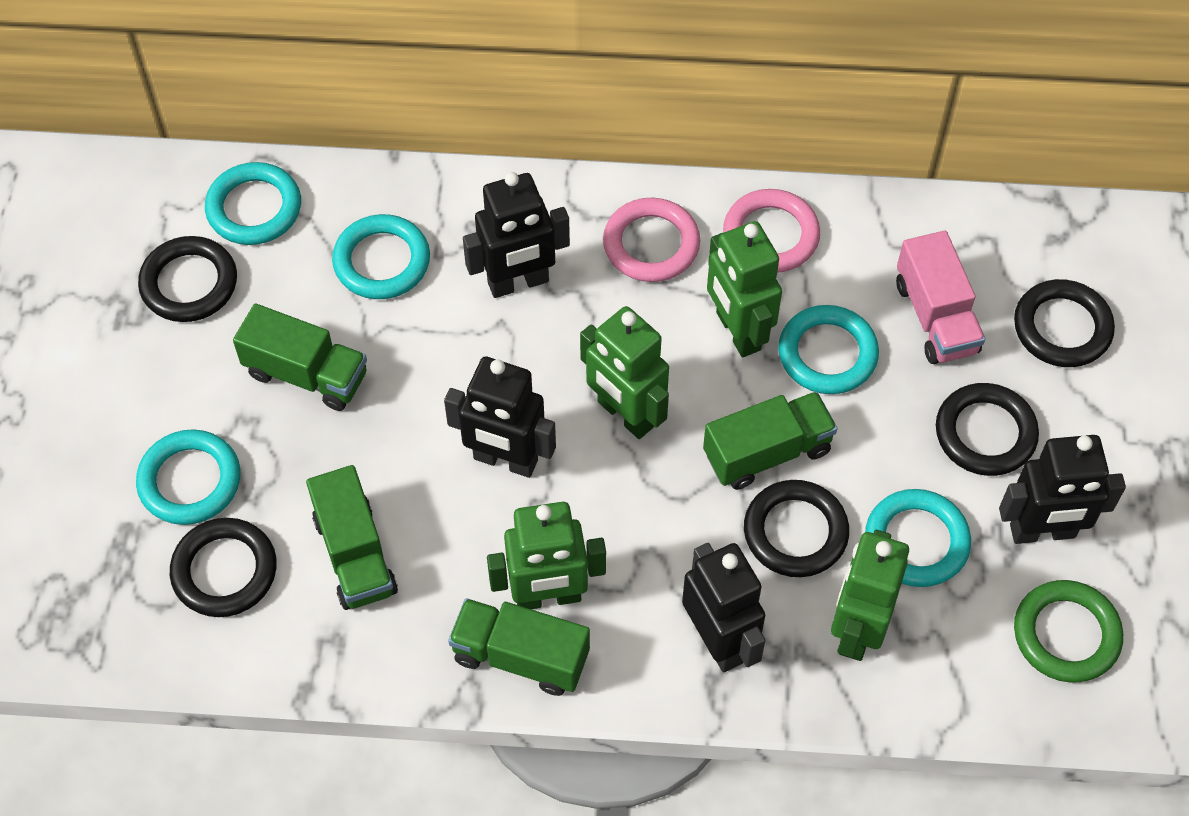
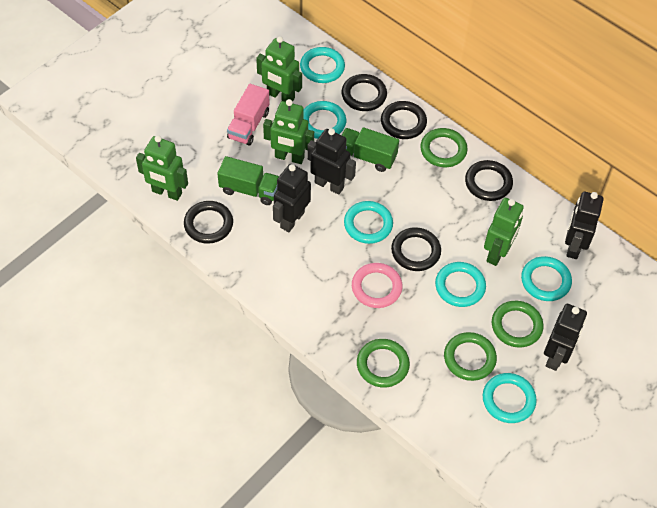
green ring: [1014,580,1123,683] = 1 -> [357,339,410,388] [420,128,468,167] [444,332,497,381] [492,301,544,348] = 4
green truck: [233,304,367,411] [306,465,398,610] [448,598,590,696] [703,392,838,490] = 4 -> [217,156,279,205] [342,127,399,172] = 2
pink ring: [603,198,700,282] [723,189,820,273] = 2 -> [352,263,402,308] = 1
turquoise ring: [136,429,241,525] [205,162,301,245] [332,214,430,299] [778,305,879,394] [865,489,971,587] = 5 -> [300,47,345,83] [303,101,346,139] [344,201,393,244] [435,262,486,307] [483,373,537,423] [521,256,572,301] = 6

